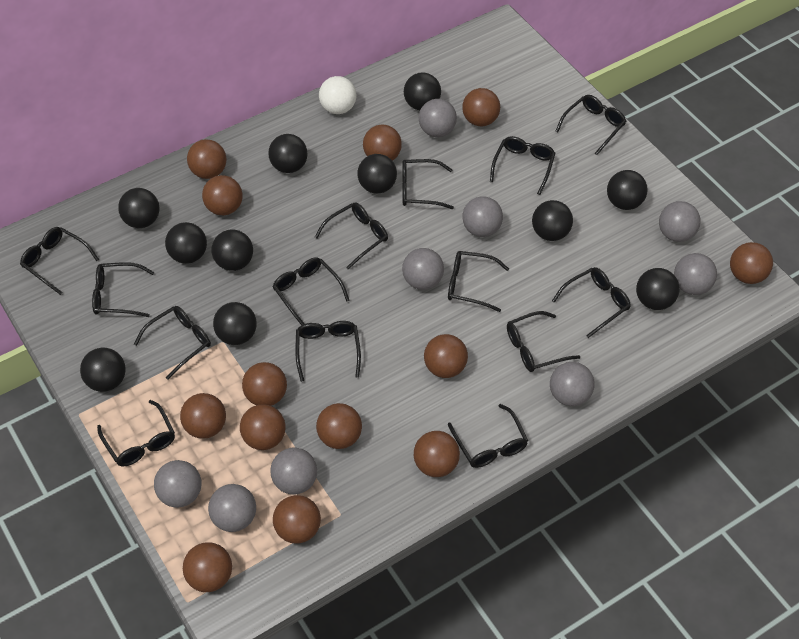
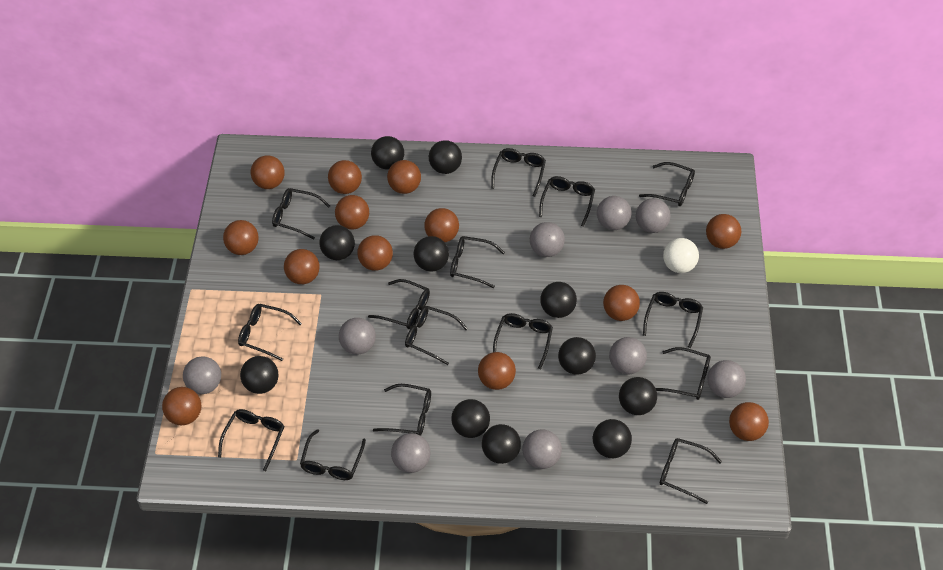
black glasses: [20,227,99,295] [92,262,155,317] [97,400,175,466] [134,306,211,379] [272,257,350,325] [295,321,361,382] [315,203,388,269] [402,159,454,209] [448,251,509,312] [448,404,528,468] [490,136,555,195] [507,311,580,372] [552,267,631,338] [556,95,626,155] = 14 -> [218,409,284,471] [238,304,302,361] [272,188,330,239] [300,429,366,480] [368,279,430,329] [373,384,431,436] [405,306,468,365] [450,236,505,288] [491,148,546,197] [493,313,553,370] [539,176,595,227] [639,162,695,206] [643,292,703,348] [656,347,711,400] [660,438,722,504] = 15

